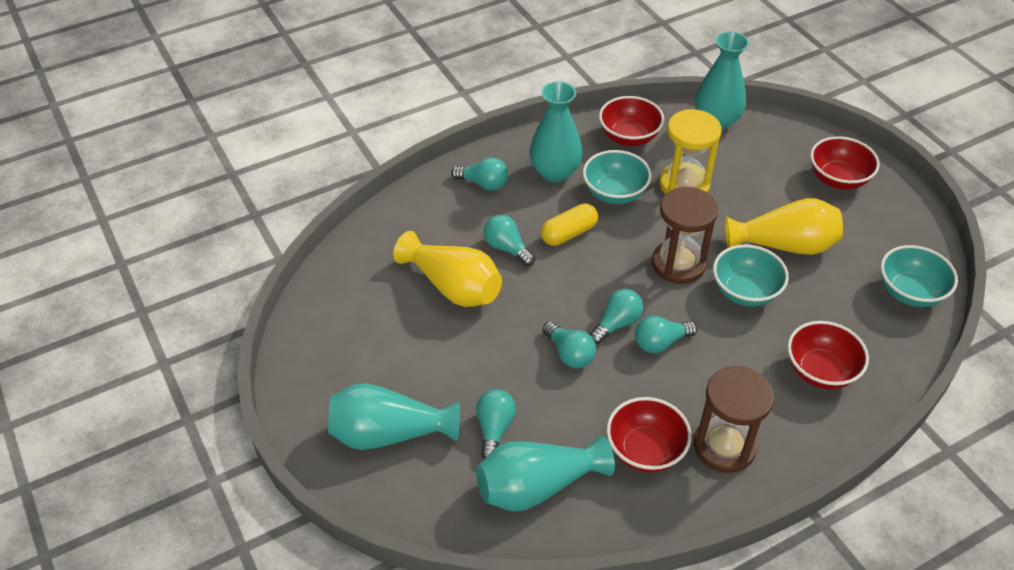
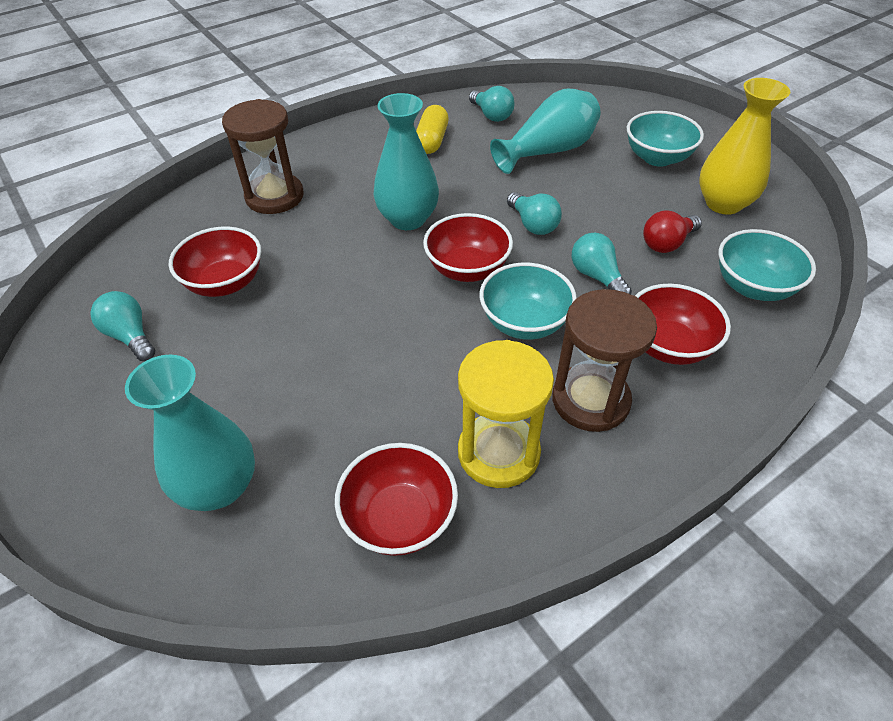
red light bulb: none = 0 -> [643,210,702,253] = 1
turquoise light bulb: [451,157,508,190] [476,389,516,459] [484,215,535,266] [543,322,596,368] [589,289,643,344] [635,316,697,353] = 6 -> [90,291,155,361] [469,86,515,122] [507,192,562,235] [572,233,632,295] = 4
turquoise vase: [328,383,460,450] [476,435,615,512] [529,81,583,182] [695,31,749,130] = 4 -> [125,354,255,511] [374,93,439,230] [490,89,601,174] = 3
yellow vase: [393,231,502,307] [725,198,843,255] = 2 -> [699,78,790,215] = 1

